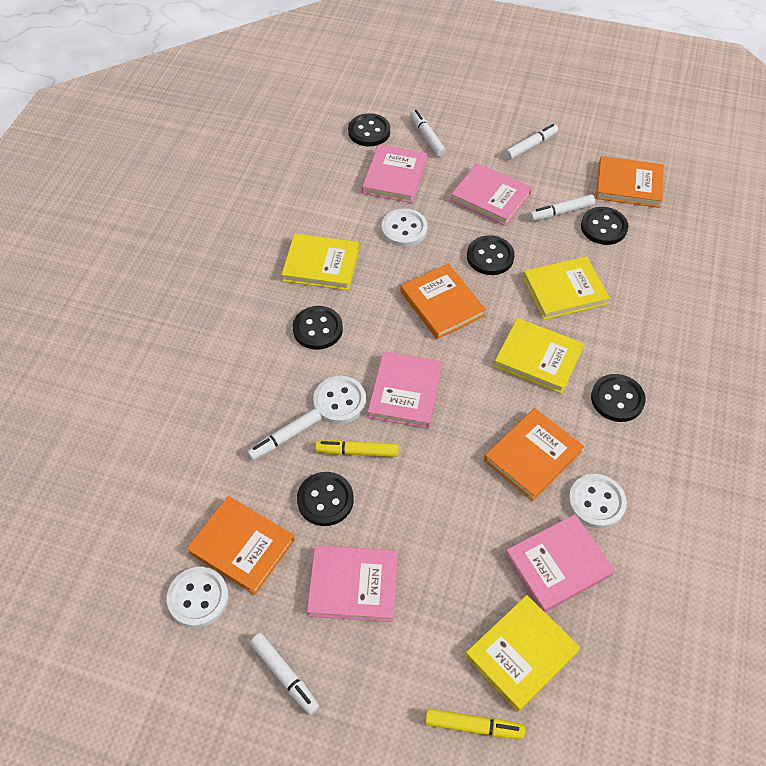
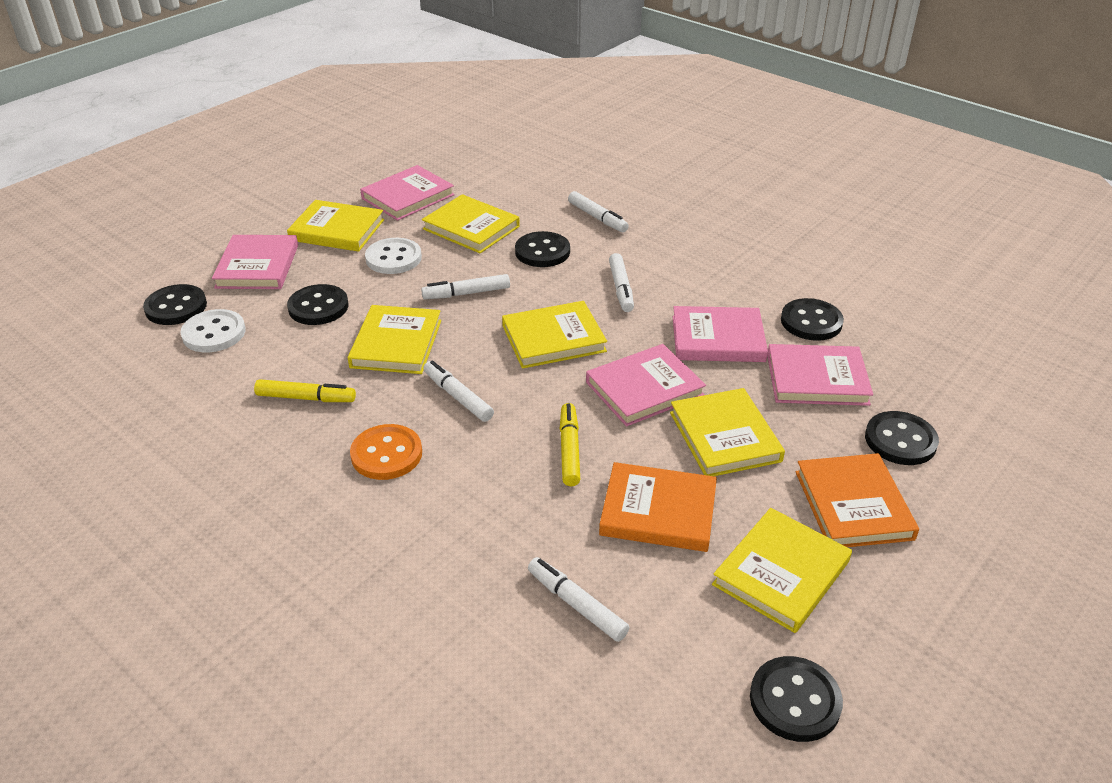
orange book: [187,496,295,595] [400,264,486,339] [484,408,584,501] [596,156,664,208] = 4 -> [599,462,717,552] [796,453,919,547] = 2
orange button: none = 0 -> [350,424,422,480] = 1
white button: [167,567,228,628] [313,376,366,424] [381,209,428,247] [568,474,627,529] = 4 -> [181,309,246,352] [365,238,422,274] = 2
yellow book: [282,234,359,290] [465,595,580,712] [494,318,584,394] [523,256,610,320] = 4 -> [287,200,384,252] [348,305,441,374] [422,194,520,253] [502,301,607,369] [670,388,785,476] [712,508,852,633] = 6

